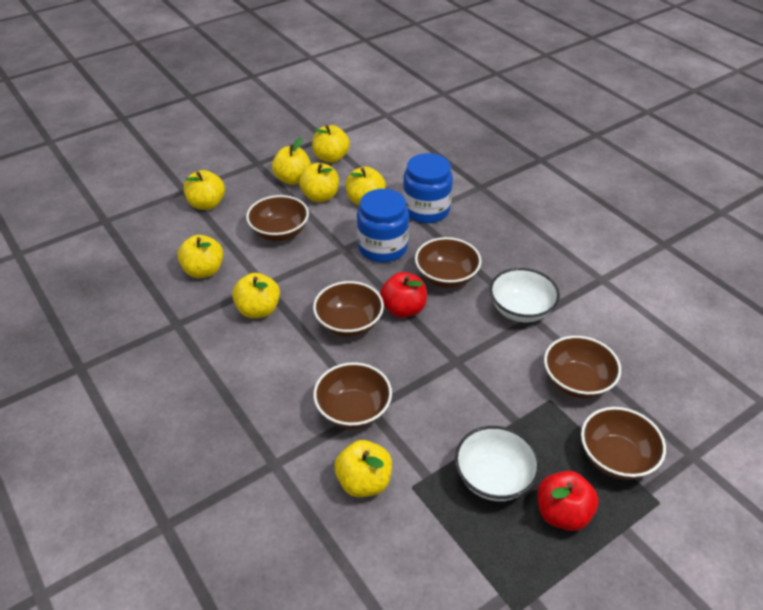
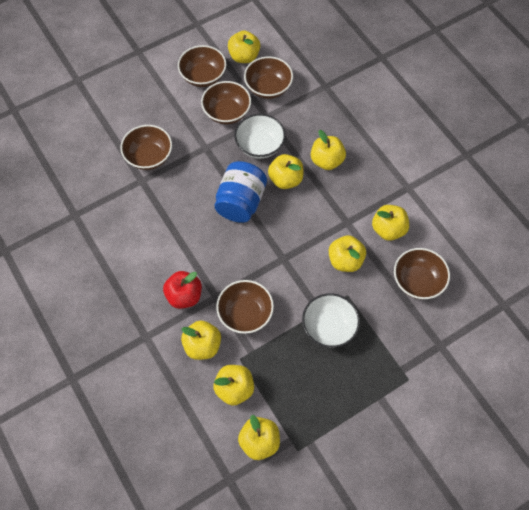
blue jar: [357,189,409,262] [403,153,453,223] = 2 -> [215,161,267,223] = 1
red apple: [380,272,427,318] [537,471,598,531] = 2 -> [163,271,202,309] = 1

